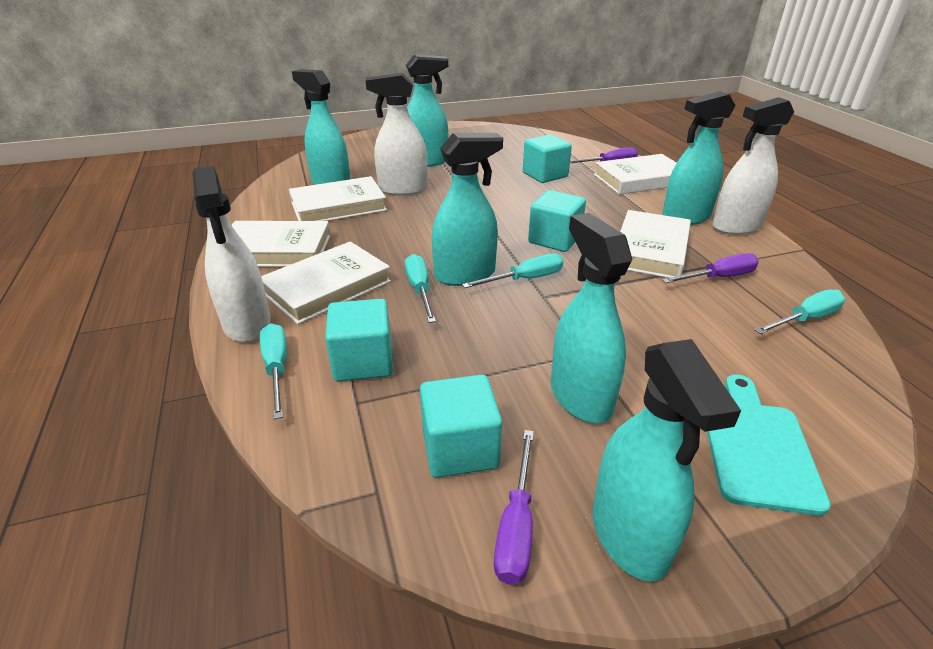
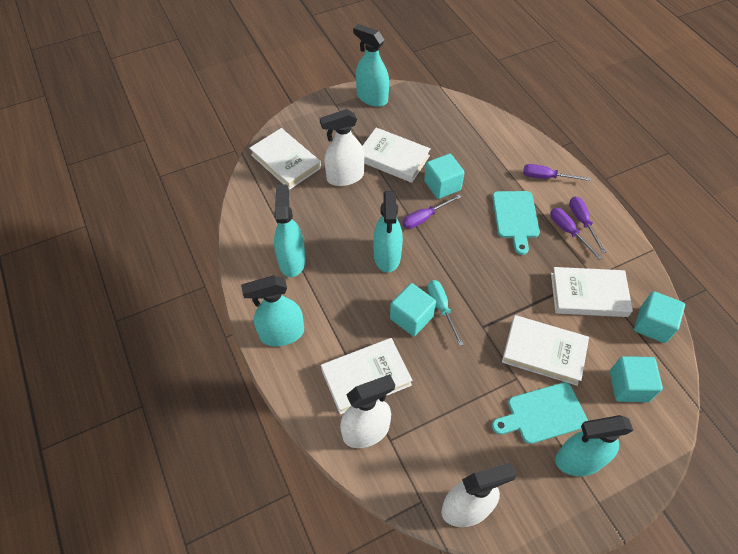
purple screwdriver: [494,430,534,585] [570,147,638,163] [662,253,759,283] = 3 -> [403,195,461,229] [523,164,591,181] [550,208,602,260] [569,196,606,253] = 4
turquoise cutting board: [707,375,831,516] = 1 -> [492,191,540,255] [492,382,588,444] = 2
turquoise screwdriver: [260,323,287,419] [405,254,436,323] [462,254,563,288] [755,289,845,334] = 4 -> [428,280,464,346] = 1
turquoise spray bottle: [292,69,350,185] [406,54,448,167] [432,133,503,286] [551,213,632,423] [593,339,741,581] [662,91,735,225] = 6 -> [241,275,304,346] [274,184,306,277] [353,24,389,107] [373,191,403,273] [555,415,634,476] = 5

